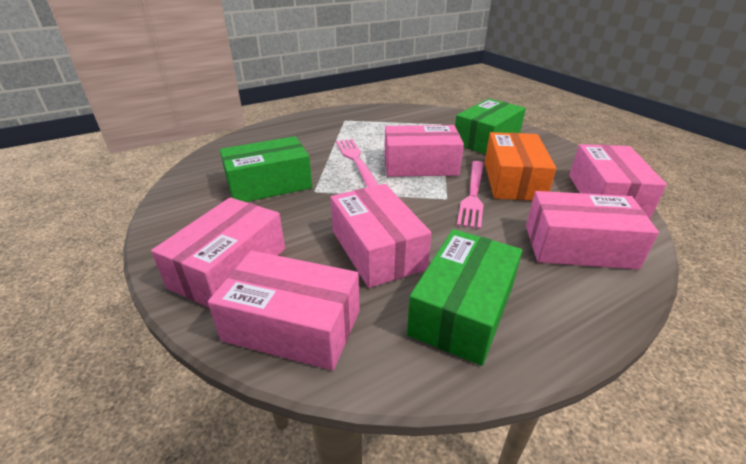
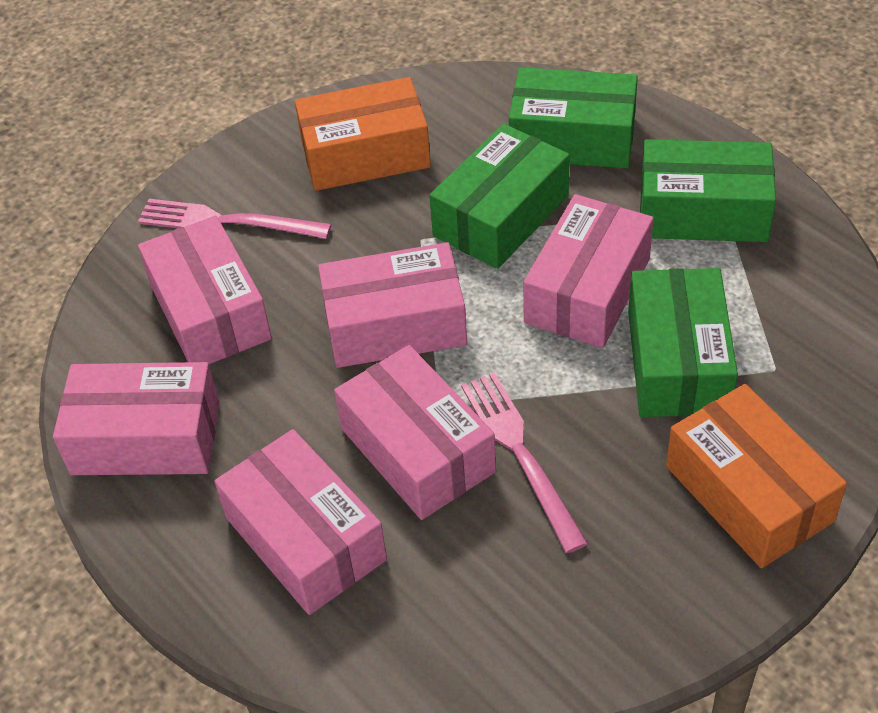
green box: [220,136,312,202] [407,229,522,366] [455,99,526,154] = 3 -> [429,124,570,269] [509,67,638,168] [628,268,738,417] [640,139,776,242] = 4
orange box: [485,132,556,201] = 1 -> [295,77,431,191] [666,384,847,568] = 2

